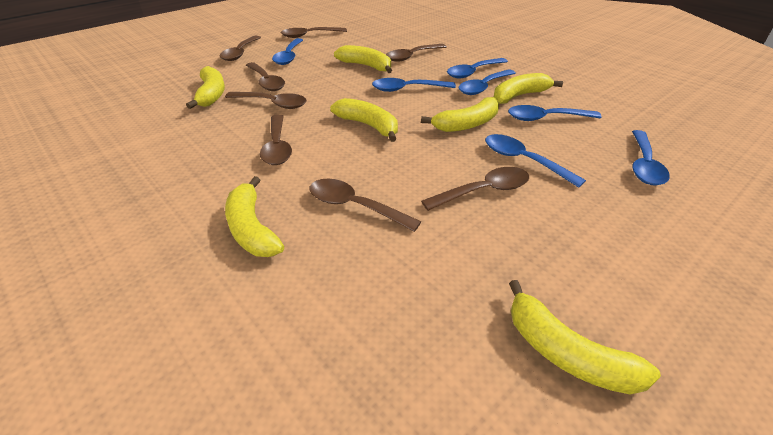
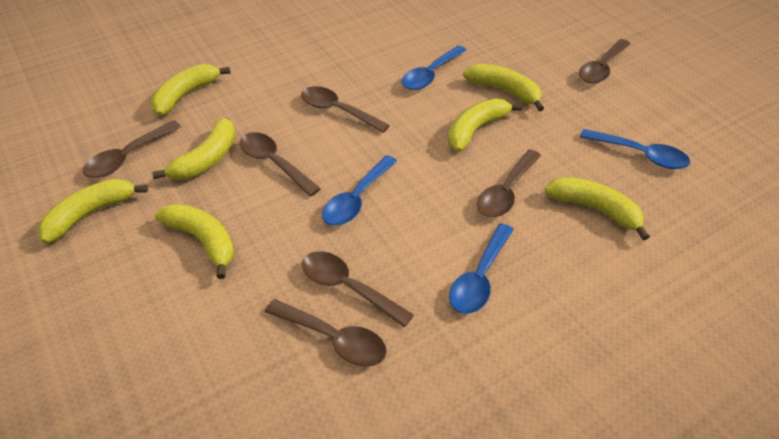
blue spoon: [272,38,303,65] [372,78,456,92] [447,58,508,78] [459,69,516,95] [485,134,586,188] [508,105,602,121] [632,130,670,186] = 7 -> [322,155,397,226] [402,45,467,90] [449,223,514,314] [580,129,690,169] = 4
brown spoon: [220,36,261,61] [225,92,307,109] [246,62,285,91] [260,114,292,165] [281,27,347,38] [309,179,422,232] [386,44,447,62] [421,167,529,211] = 8 -> [83,121,181,178] [240,132,321,197] [265,299,387,366] [301,86,390,133] [302,251,414,327] [477,149,541,217] [579,39,630,84] = 7

